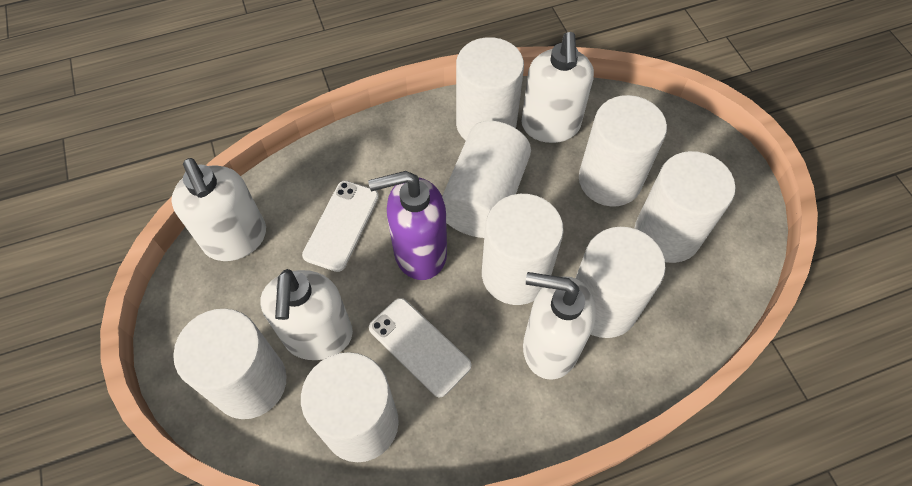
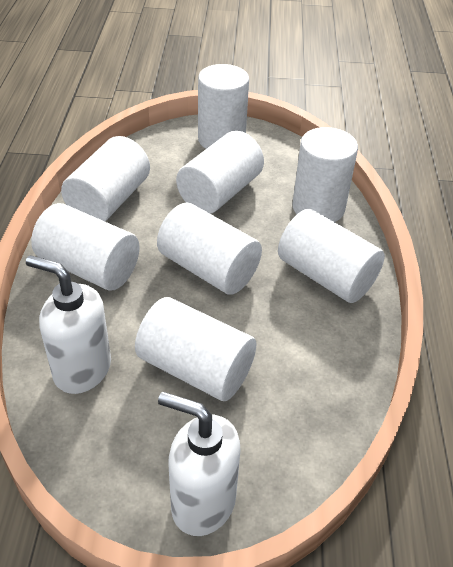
purple soap dispenser: [368,171,447,280] = 1 -> none = 0
white phone: [302,181,379,272] [369,298,472,398] = 2 -> none = 0
white soap dispenser: [171,158,266,261] [260,269,353,360] [521,32,594,143] [523,272,596,380] = 4 -> [26,255,111,394] [158,392,240,536] = 2

